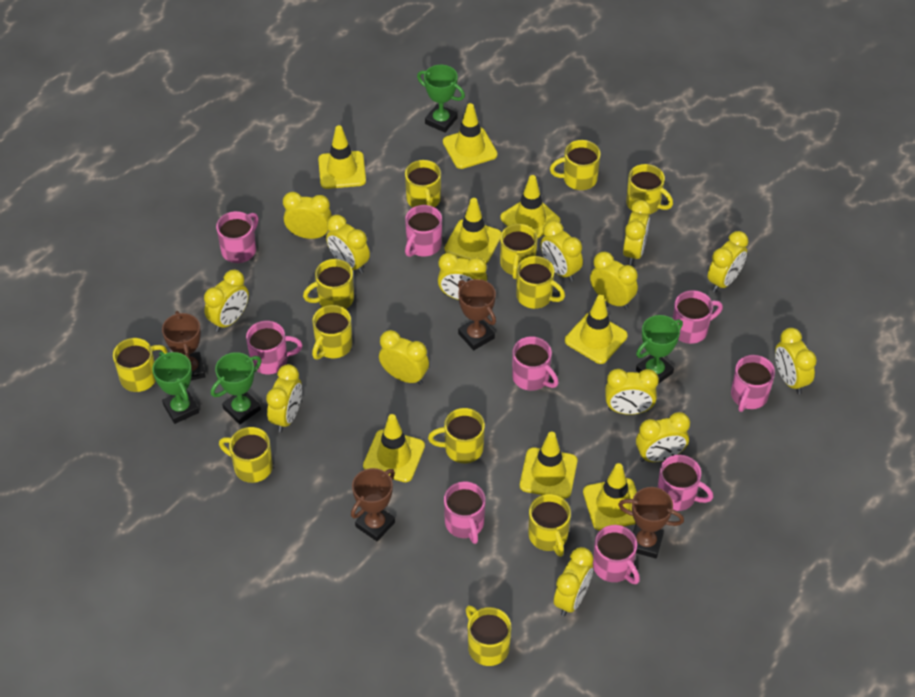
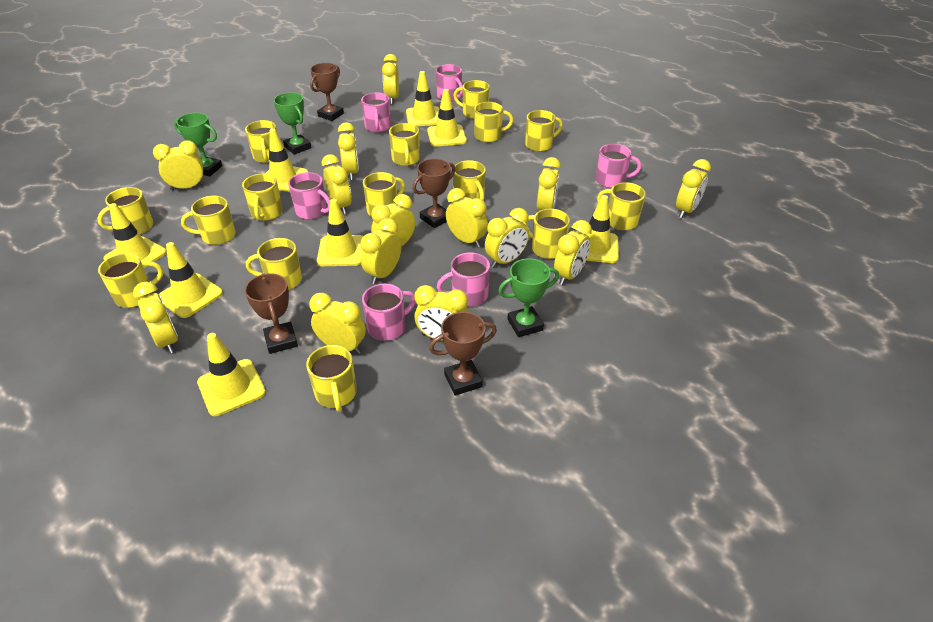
green trophy: [152,352,199,424] [211,352,262,425] [417,65,465,133] [636,315,683,384] = 4 -> [174,113,222,176] [274,92,311,155] [498,258,559,337] = 3
pink mug: [216,211,259,263] [246,321,303,374] [405,205,442,257] [444,482,486,544] [512,337,559,391] [593,525,640,584] [657,455,713,511] [673,290,723,344] [731,355,775,412] = 9 -> [288,172,330,219] [361,92,391,132] [362,283,416,341] [436,64,463,102] [437,252,490,307] [596,144,642,188] = 6
yellow mug: [113,338,168,392] [219,427,273,483] [303,259,354,309] [312,305,352,360] [405,160,441,208] [428,408,485,463] [466,605,512,666] [500,224,537,279] [516,256,565,309] [529,494,571,557] [550,140,601,190] [626,164,673,214] = 12 -> [97,187,153,234] [98,253,163,308] [181,196,236,245] [242,173,283,221] [245,120,277,163] [246,238,302,290] [306,345,357,412] [363,172,405,216] [389,123,420,166] [453,80,490,119] [453,160,486,201] [474,102,513,142] [523,209,570,259] [525,110,563,152] [597,182,646,230] = 15

